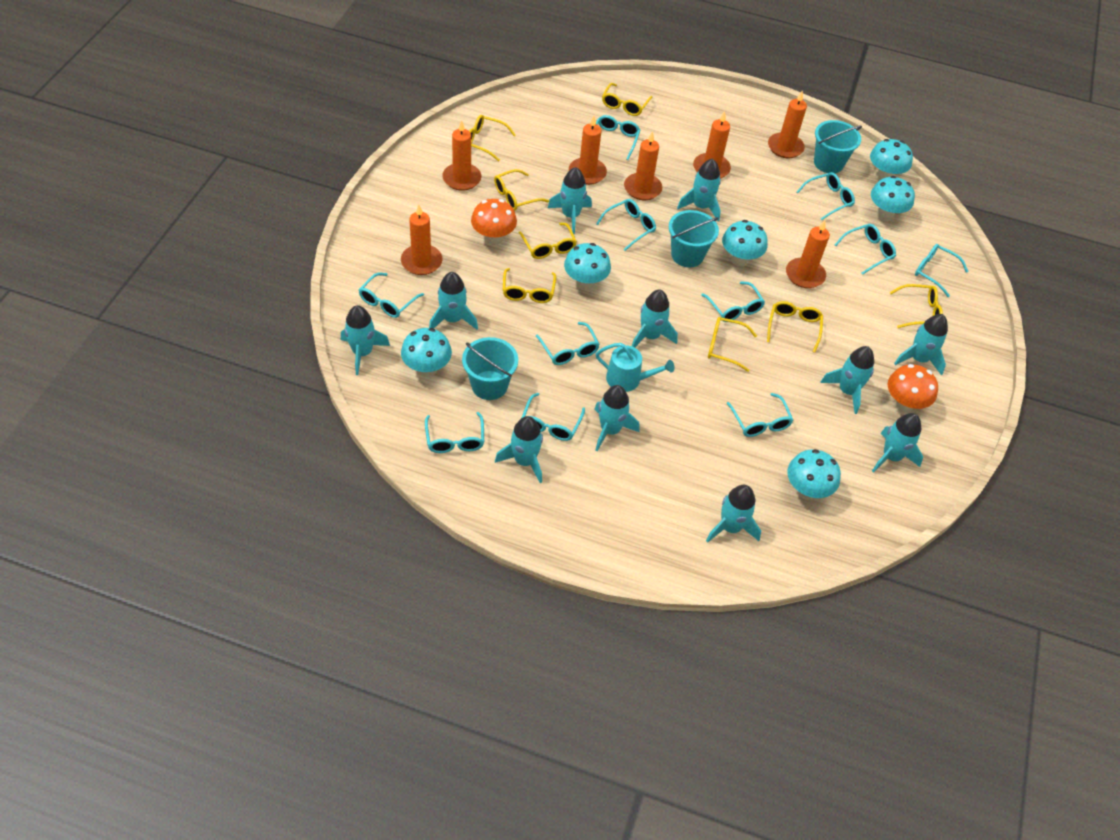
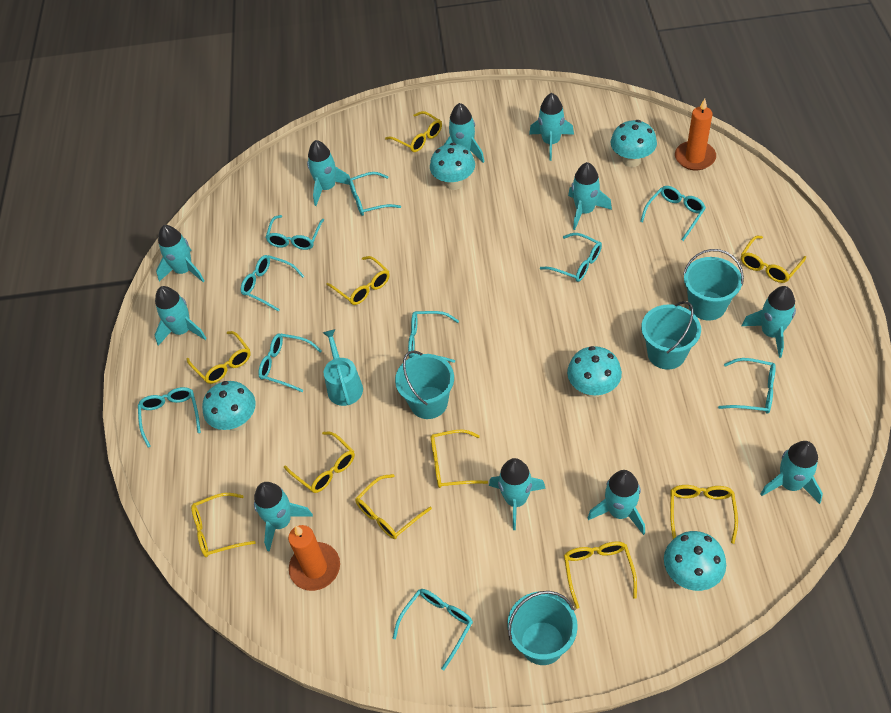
orange candle: [401,205,443,275] [442,120,481,191] [569,116,607,185] [624,131,662,200] [693,111,731,179] [768,90,807,158] [786,220,830,288] = 7 -> [288,525,340,591] [675,99,716,170] = 2
orange mushroom: [471,199,517,245] [888,364,938,413] = 2 -> none = 0
turquoise bucket: [462,337,518,400] [669,210,719,267] [814,120,862,173] = 3 -> [395,350,454,419] [507,591,577,665] [641,301,701,370] [683,249,744,321] = 4
turquoise glasses: [359,273,424,318] [425,412,484,453] [522,393,585,441] [536,322,600,365] [596,115,640,160] [596,199,656,251] [701,281,765,322] [726,393,793,437] [797,172,855,220] [835,224,896,275] [915,244,969,297] = 11 -> [138,387,201,448] [241,255,304,312] [258,333,322,392] [265,215,324,250] [348,172,401,216] [393,589,473,670] [408,311,459,363] [540,233,602,282] [640,186,706,241] [718,358,776,414] = 10
turquoise mushroom: [401,328,452,377] [564,243,611,290] [722,220,767,267] [787,449,841,500] [870,139,913,181] [871,176,915,221] = 6 -> [202,381,256,431] [430,143,475,190] [567,346,622,398] [610,120,657,167] [664,531,726,591] = 5
yellow glasses: [469,115,516,161] [494,169,549,211] [503,268,556,303] [519,223,577,259] [602,83,653,116] [708,317,757,372] [767,301,823,353] [890,284,943,328] = 8 -> [186,331,251,384] [191,493,256,557] [284,432,355,493] [326,256,390,305] [355,474,432,539] [385,111,442,152] [431,429,488,488] [564,541,637,609] [670,485,738,544] [741,236,806,283] = 10

